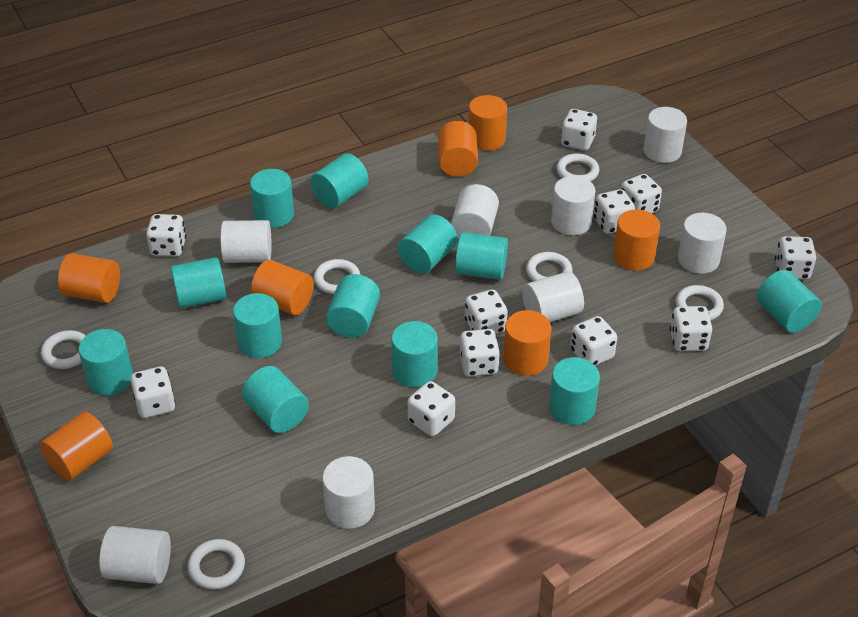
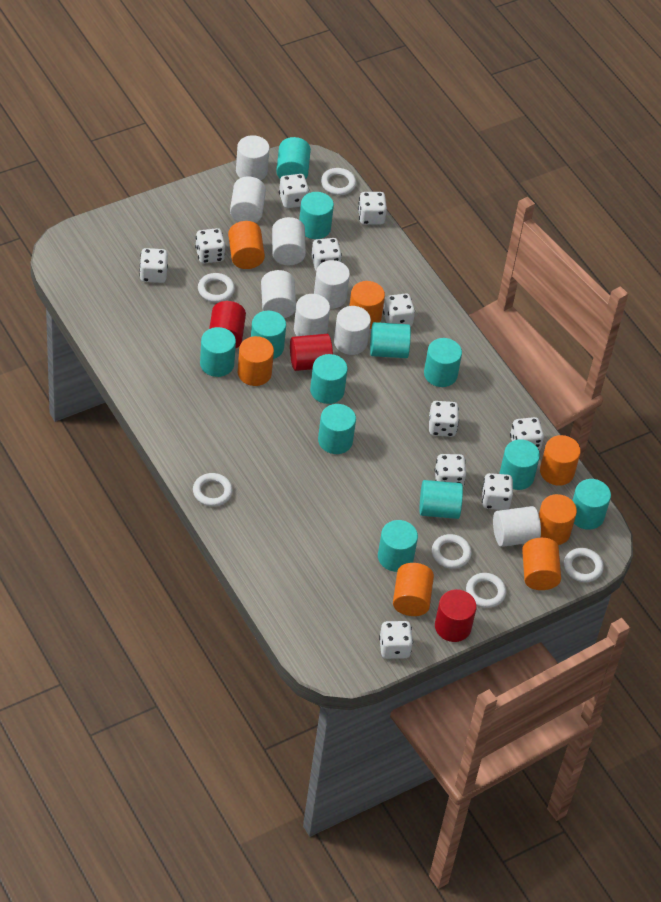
red cylinder: none = 0 -> [209,301,246,349] [290,334,333,371] [435,589,477,642] = 3

